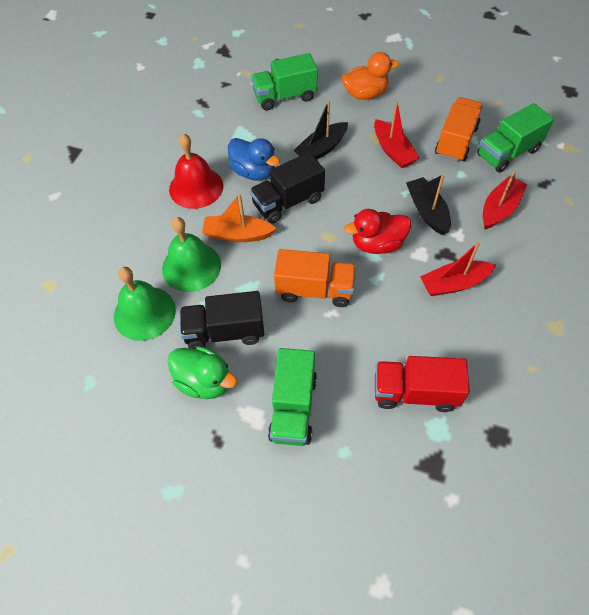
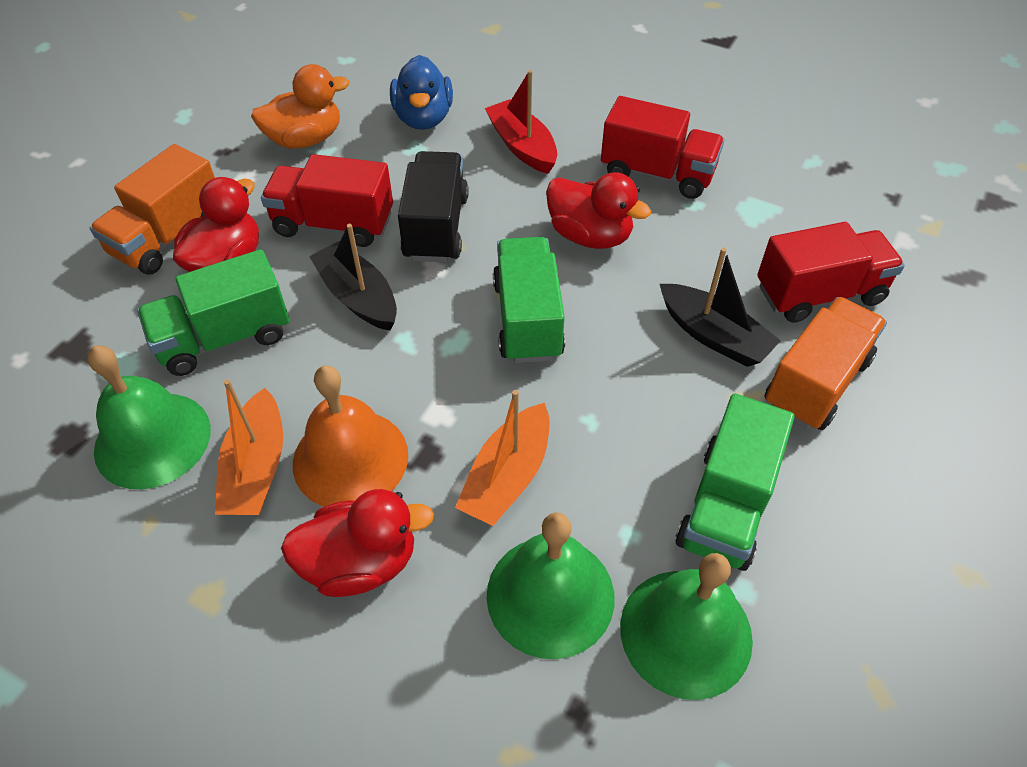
black truck: [180,291,264,349] [250,152,325,223] = 2 -> [398,151,469,262] = 1
green bell: [114,267,176,341] [162,217,221,292] = 2 -> [87,345,211,489] [487,512,615,659] [620,553,753,700] = 3
green duck: [167,346,237,399] = 1 -> none = 0
orange bell: none = 0 -> [293,365,408,507] = 1
orange boat: [202,193,276,242] = 1 -> [215,379,283,515] [455,390,550,526] = 2
red bell: [169,133,223,209] = 1 -> none = 0
red boat: [374,101,420,168] [420,242,496,296] [483,170,527,229] = 3 -> [485,70,557,174] = 1
red duck: [344,209,411,254] = 1 -> [173,177,259,272] [281,489,434,597] [546,172,651,249] = 3
red truck: [375,356,470,412] = 1 -> [261,154,393,247] [601,96,725,199] [757,222,905,323] = 3

